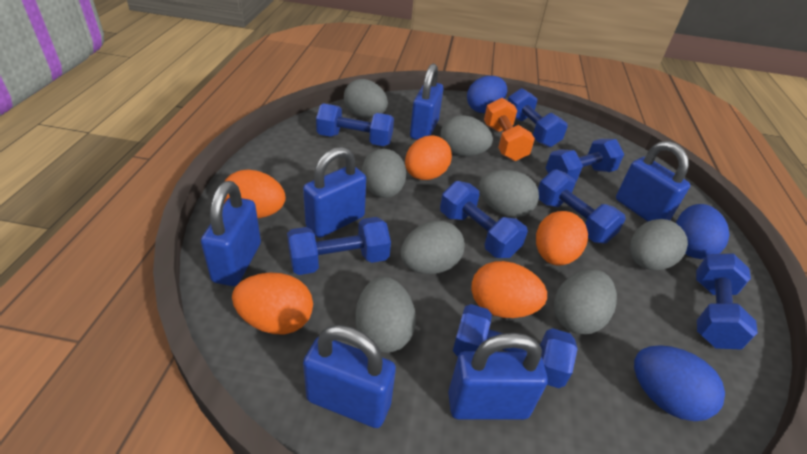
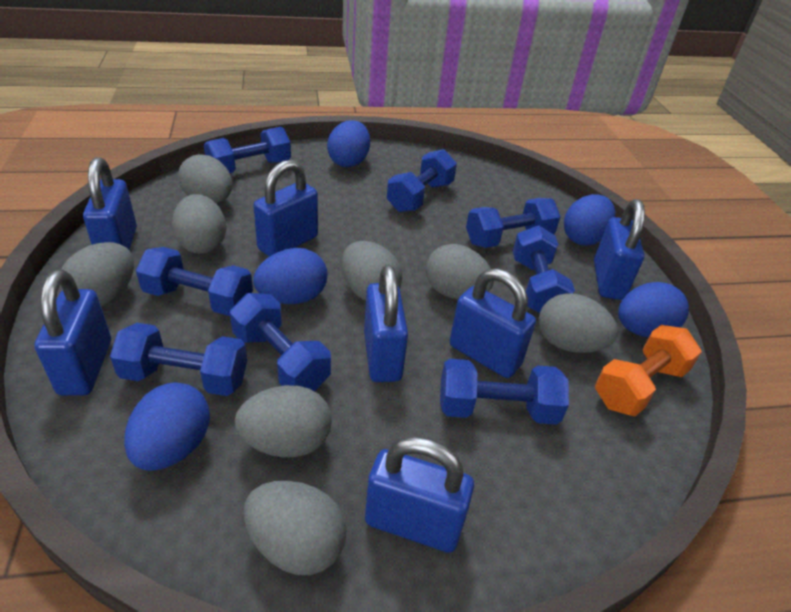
blue egg: [467,76,507,113] [634,345,725,421] [676,204,729,259] = 3 -> [124,382,210,471] [253,248,327,304] [327,120,370,167] [564,194,615,246] [618,282,689,337] = 5
blue padlock: [201,181,261,286] [303,147,366,238] [303,325,396,428] [410,64,443,140] [448,333,548,420] [616,141,690,222] = 6 -> [34,270,111,395] [83,157,137,250] [253,160,318,257] [364,265,408,382] [365,436,474,553] [450,268,536,378] [594,199,645,300] = 7
orange egg: [224,169,286,218] [232,272,313,334] [405,135,452,180] [471,261,547,318] [536,211,588,266] = 5 -> none = 0

